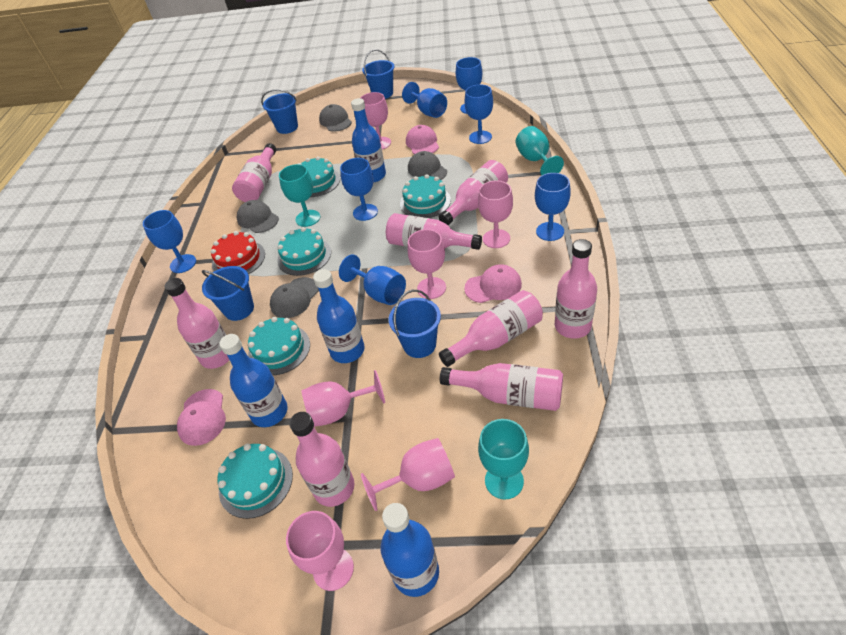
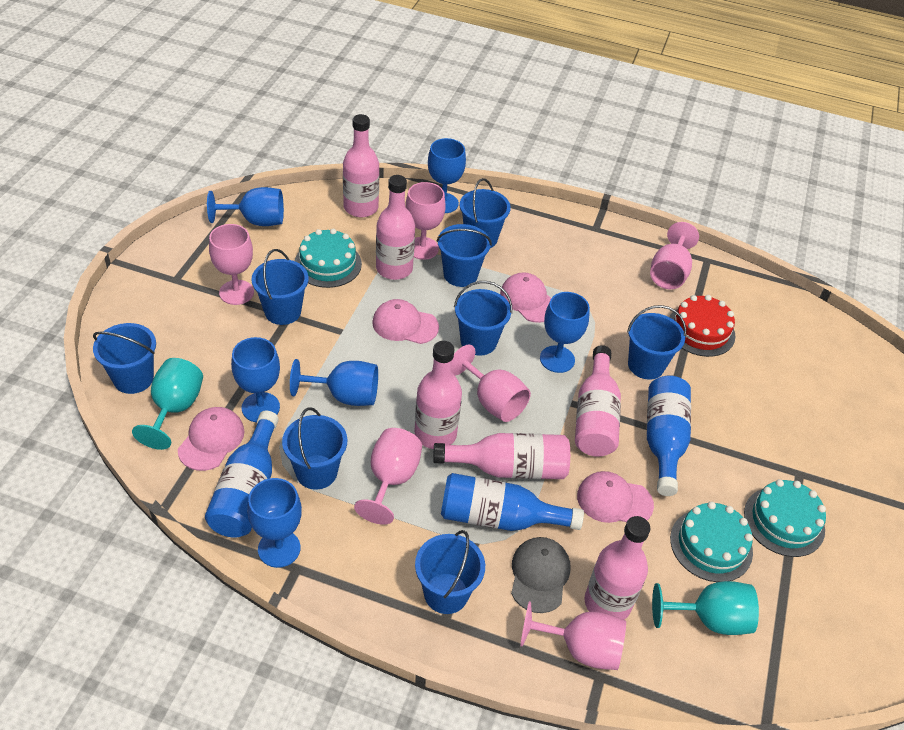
blue bottle: [219,334,287,427] [313,269,365,363] [351,98,386,183] [381,503,439,597] = 4 -> [205,411,279,538] [441,473,584,531] [647,376,691,496] = 3
blue bucket: [202,266,254,321] [261,89,298,134] [362,49,394,99] [389,290,441,358] = 4 -> [93,323,156,394] [252,249,309,325] [282,407,347,490] [415,530,485,614] [437,224,492,287] [454,281,512,356] [460,178,511,248] [627,305,686,380] = 8
blue goblet: [143,210,196,273] [339,255,406,305] [340,158,378,221] [402,82,447,118] [456,57,482,114] [465,85,493,144] [535,173,571,241] = 7 -> [207,187,284,226] [231,337,280,422] [247,478,302,568] [290,359,378,406] [428,138,466,213] [540,292,590,373] = 6
grey cap: [237,200,279,233] [270,277,319,318] [319,104,352,132] [408,151,447,180] = 4 -> [511,537,570,613] = 1
pink bottle: [164,278,229,369] [232,143,276,202] [289,412,354,507] [386,213,482,250] [438,160,508,225] [439,290,543,367] [440,363,563,411] [555,239,597,339] = 8 -> [343,114,379,217] [376,175,415,280] [414,341,462,449] [433,433,570,479] [575,345,621,457] [585,516,650,620] = 6
pink cap: [177,389,226,446] [406,125,439,154] [464,264,522,303] = 3 -> [178,407,245,471] [372,299,439,344] [500,272,551,323] [577,471,654,523] = 4
turquoise cake: [218,444,293,519] [248,317,310,375] [277,227,331,276] [298,156,340,197] [400,174,451,218] = 5 -> [295,228,362,288] [670,501,753,582] [744,479,826,557] = 3
turquoise goblet: [279,164,320,227] [478,419,529,500] [516,126,564,175] = 3 -> [132,358,203,450] [652,581,759,635] = 2

